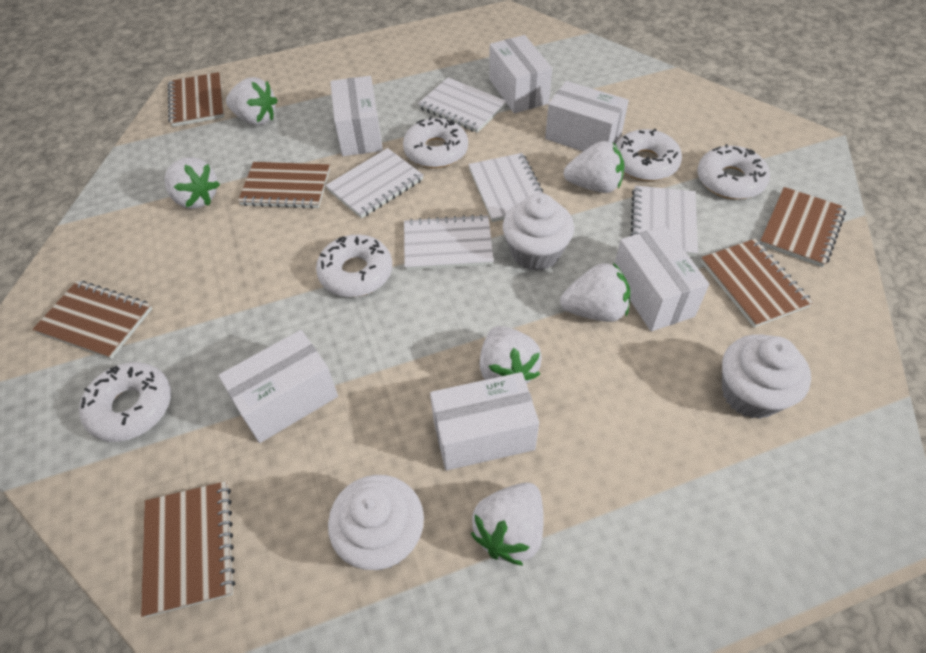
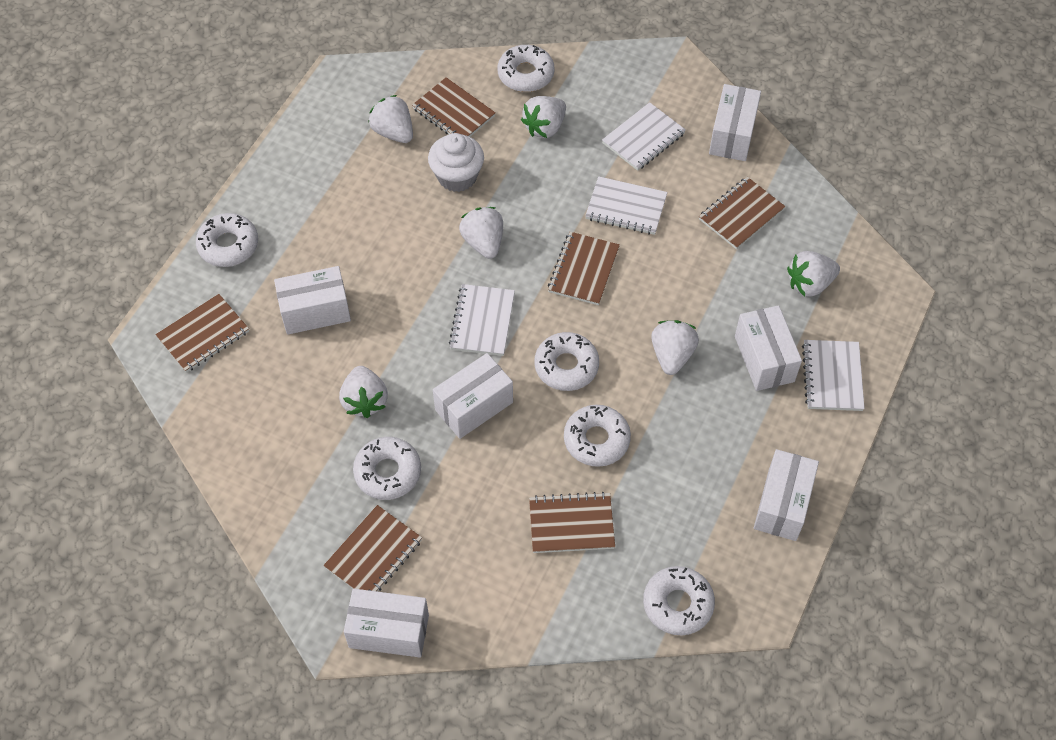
white cupcake: [328,475,424,570] [503,193,574,271] [722,334,811,419] = 3 -> [428,133,484,192] = 1
white donut: [79,362,171,442] [316,235,392,297] [403,117,468,168] [616,129,682,181] [697,144,770,199] = 5 -> [196,213,258,267] [353,437,421,500] [498,45,554,92] [534,332,599,391] [564,405,631,467] [643,566,715,635] = 6
white notebook: [325,148,424,218] [404,214,494,270] [418,78,507,133] [468,153,544,222] [630,186,698,257] = 5 -> [449,284,515,356] [585,176,667,235] [602,102,686,171] [802,340,865,411] = 4

